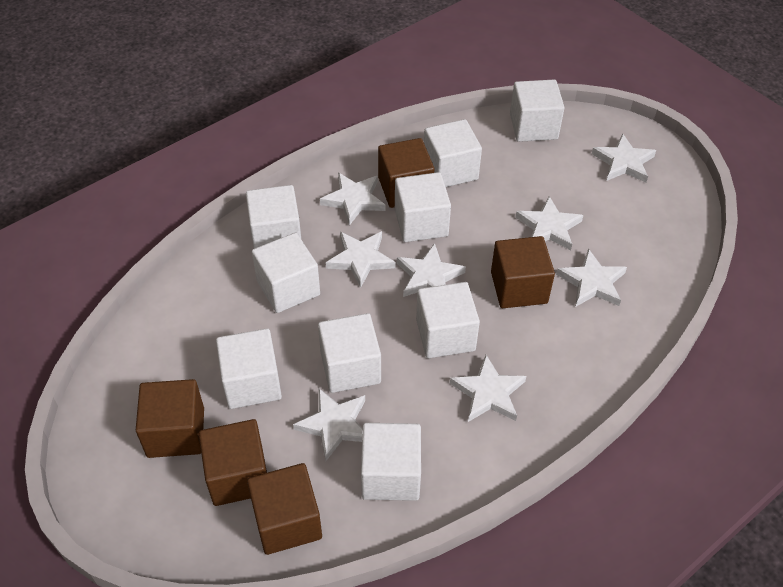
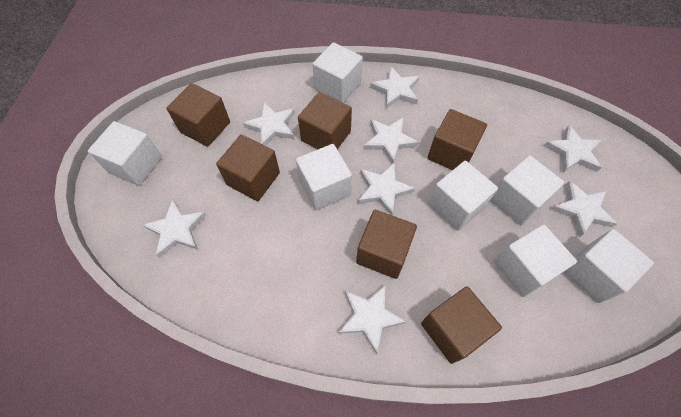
brown cube: [136,379,204,458] [199,419,267,506] [247,463,322,555] [378,138,434,208] [491,236,555,308] = 5 -> [166,83,230,147] [216,135,280,201] [298,92,352,149] [356,210,417,279] [421,286,502,364] [427,109,487,170] = 6
white cube: [216,328,282,409] [246,185,301,249] [252,232,320,313] [318,313,381,393] [361,423,421,501] [395,172,451,242] [416,282,480,358] [424,119,482,187] [510,80,565,142] = 9 -> [88,121,162,186] [296,144,352,210] [313,42,363,103] [429,161,498,231] [491,155,565,225] [494,224,577,297] [564,229,654,303] = 7

